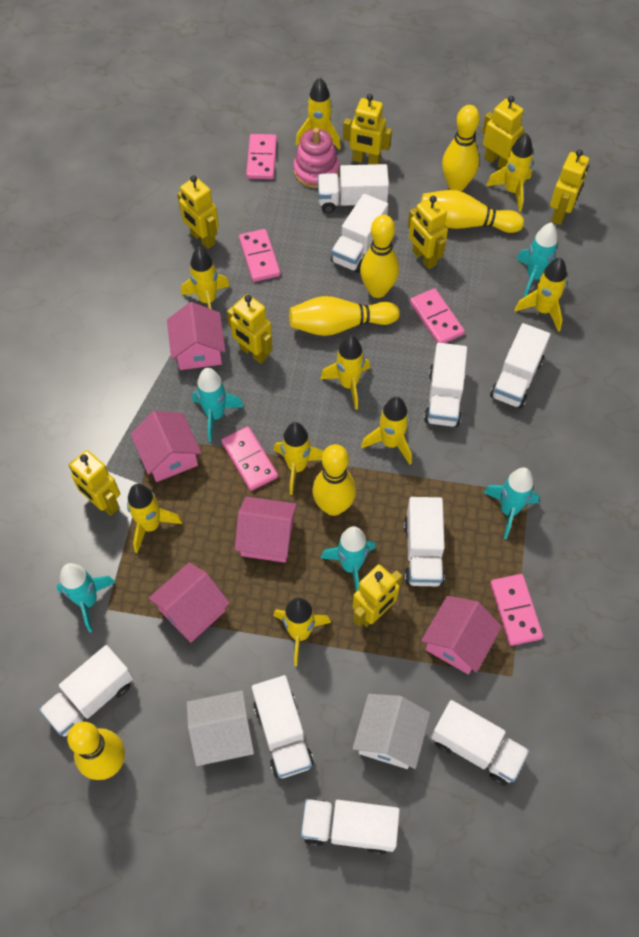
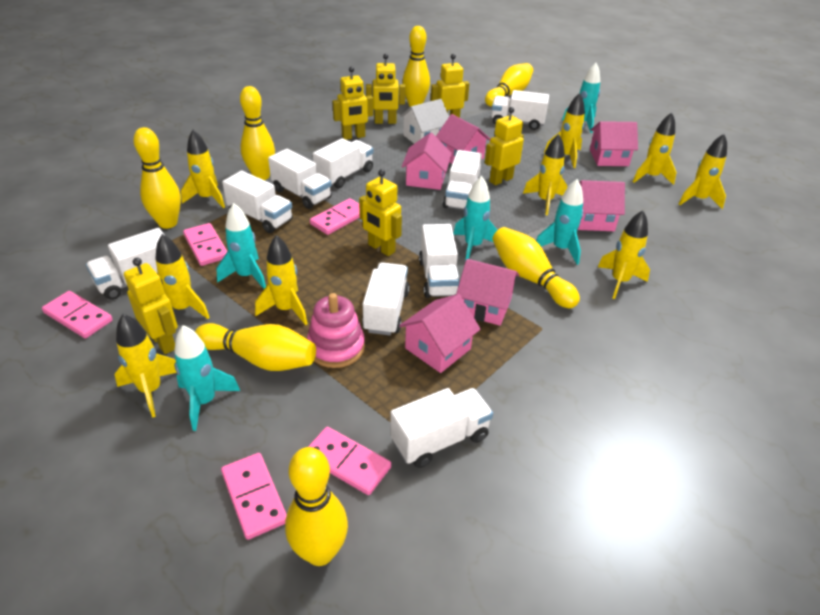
pink house: [131,411,201,482] [148,563,230,642] [167,302,226,370] [235,496,297,562] [421,596,502,675] = 5 -> [399,294,481,373] [402,132,452,190] [436,114,490,164] [456,259,519,326] [578,180,625,231] [590,121,638,166] = 6
white house: [187,690,254,766] [352,694,430,769] = 2 -> [400,99,449,144] = 1
yellow bowling pin: [67,722,125,780] [289,296,400,336] [312,444,356,516] [360,215,399,298] [420,190,524,233] [442,105,480,191] = 6 -> [134,127,181,229] [195,323,316,371] [240,86,275,180] [285,447,348,566] [402,26,430,107] [485,63,533,107] [492,227,580,308] = 7
yellow robot: [68,450,120,516] [177,175,219,249] [227,294,272,364] [343,94,392,165] [352,564,403,627] [408,196,448,269] [482,96,525,169] [550,150,589,225] = 8 -> [124,258,178,354] [332,67,373,140] [359,169,402,256] [366,54,405,124] [430,54,469,118] [485,107,524,185] = 6

